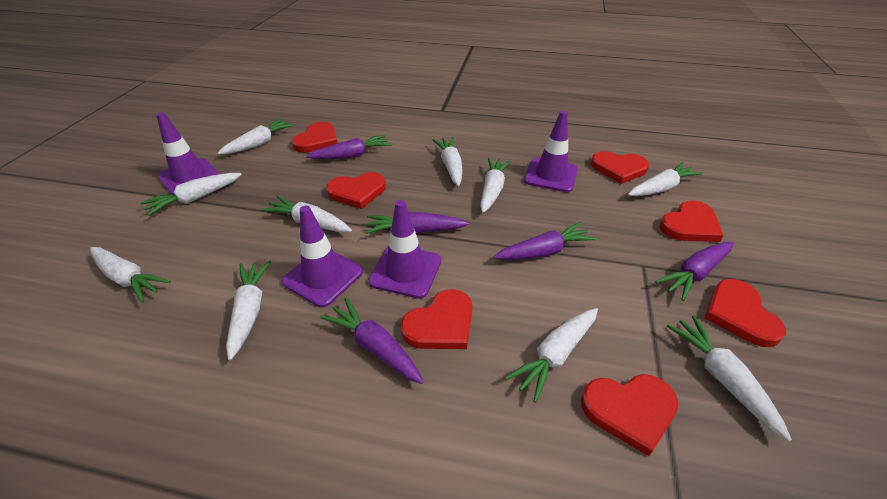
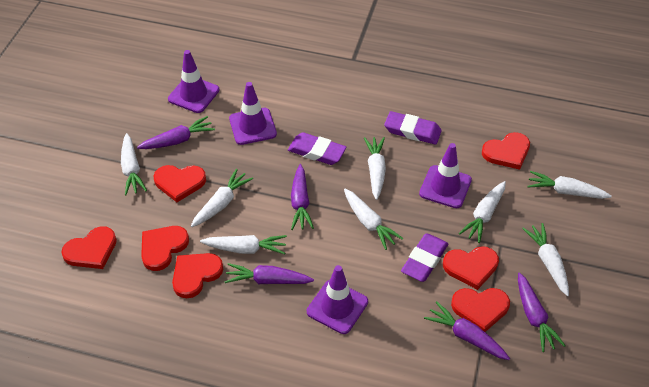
purple eraser: none = 0 -> [288,132,346,165] [384,111,442,145] [401,233,448,282] = 3
white carrot: [90,247,171,303] [140,173,242,216] [218,119,294,154] [226,260,271,360] [261,196,352,232] [433,137,463,186] [480,158,511,213] [505,308,598,403] [628,162,702,196] [667,316,792,442] = 10 -> [121,133,147,195] [191,169,253,227] [200,235,287,254] [344,189,404,250] [364,137,386,200] [459,181,506,243] [522,223,569,296] [527,171,612,199] = 8

